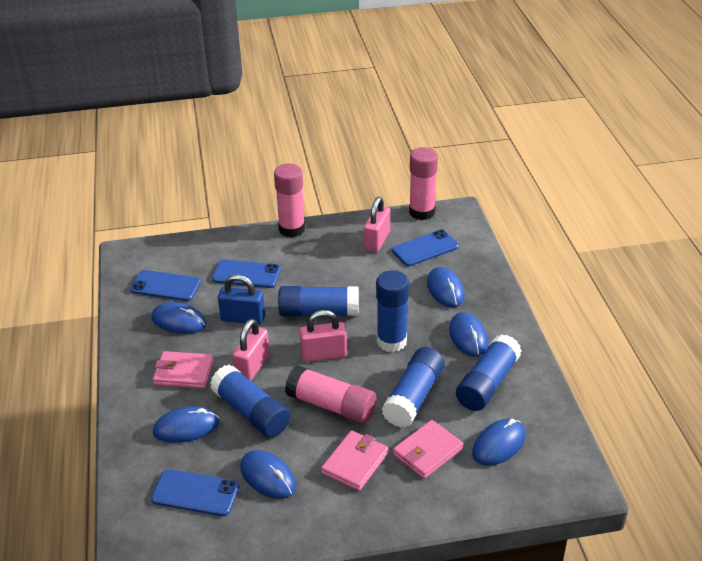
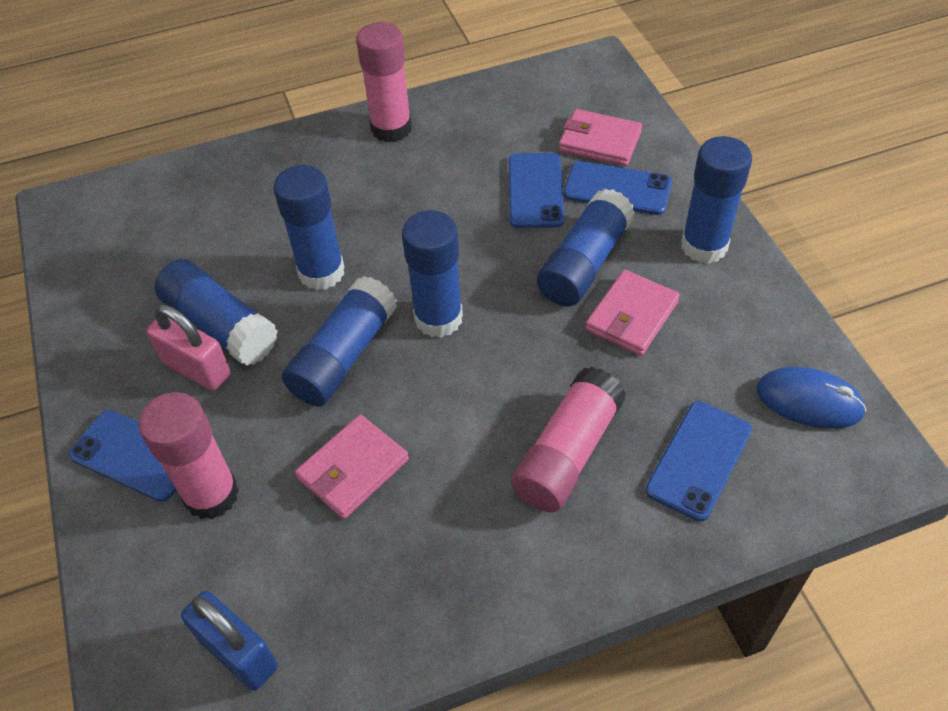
blue glue stick: [210,365,290,438] [278,286,359,316] [376,270,409,352] [382,347,444,428] [456,334,522,411] = 5 -> [155,259,278,366] [274,165,345,290] [282,276,397,406] [402,211,463,338] [537,189,635,306] [681,136,752,264] = 6
blue mouse: [151,302,206,334] [153,406,219,443] [240,450,296,499] [427,267,465,307] [449,312,488,357] [472,419,525,466] = 6 -> [756,367,866,429] = 1
pink padlock: [232,319,270,381] [300,310,347,362] [364,197,390,252] = 3 -> [146,305,231,391] = 1

